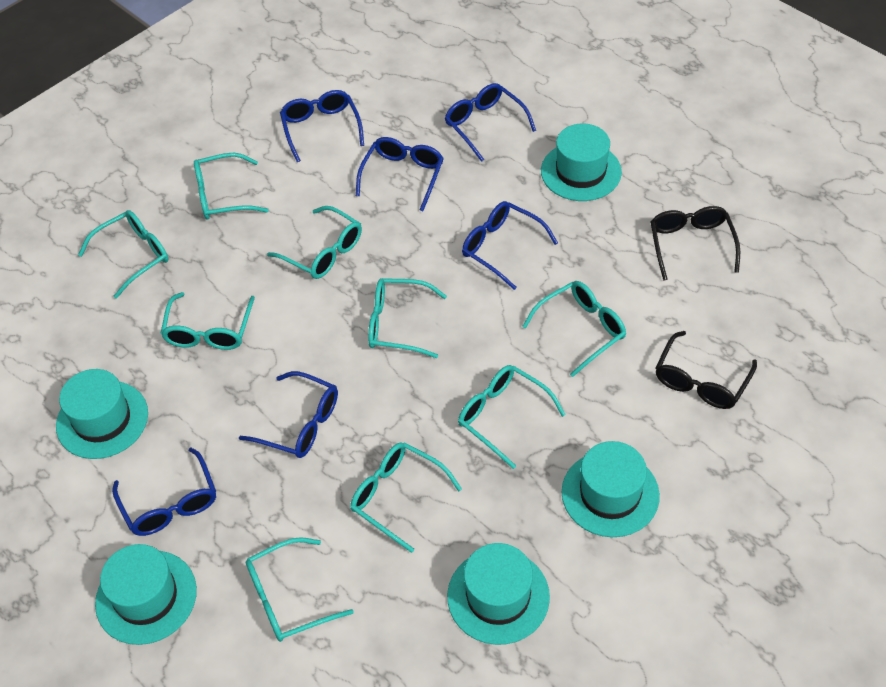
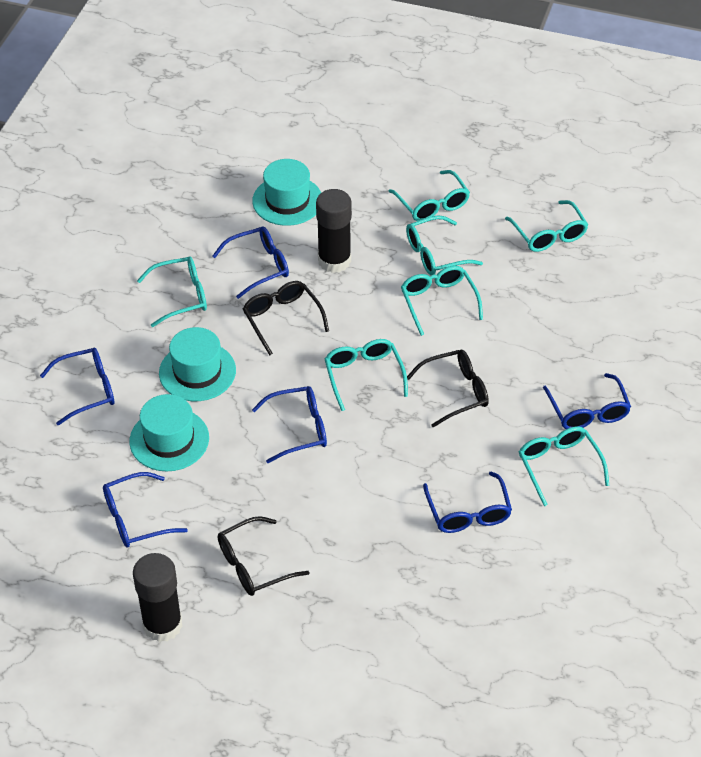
black glasses: [650,206,740,281] [656,331,757,409] = 2 -> [218,516,309,596] [243,281,329,355] [407,349,489,427] = 3
black glue stick: none = 0 -> [133,553,182,642] [316,189,352,273] = 2
turquoise glasses: [78,210,168,299] [160,292,255,350] [194,153,269,220] [246,537,354,642] [267,206,362,279] [351,442,462,553] [368,278,447,358] [458,365,566,469] [522,281,626,377] = 9 -> [137,256,207,327] [325,339,408,411] [388,170,470,221] [401,266,483,336] [406,216,483,275] [505,200,588,252] [519,427,610,506] = 7
turquoise hat: [56,369,148,459] [95,544,197,645] [447,543,550,645] [541,124,622,201] [562,441,660,537] = 5 -> [129,394,209,472] [159,327,236,401] [252,159,321,226] = 3

